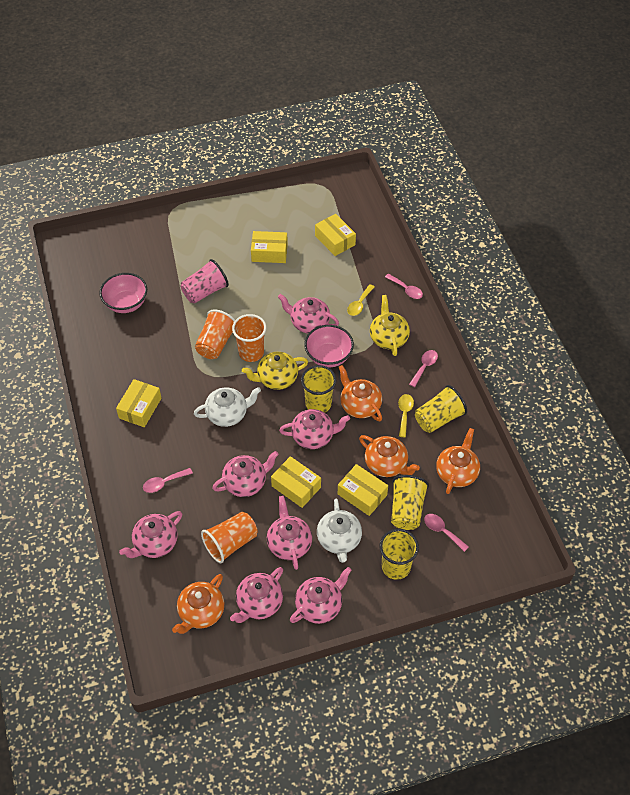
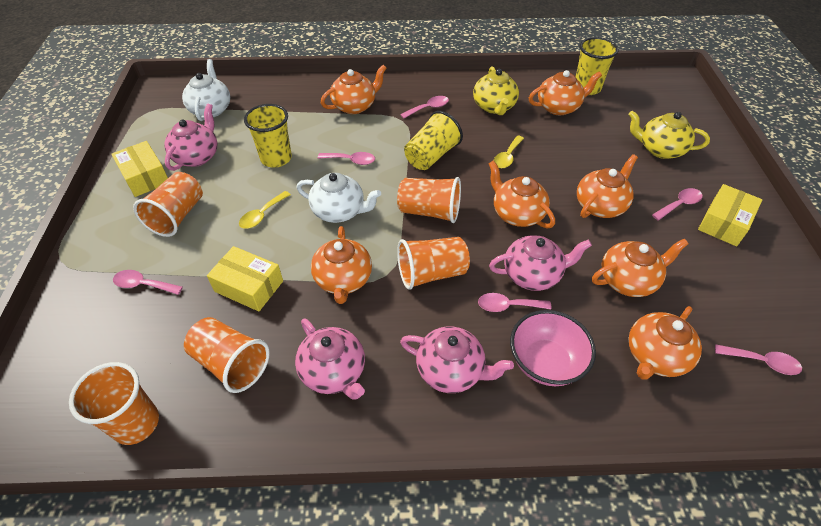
orange cup: [195,309,235,359] [201,512,258,563] [232,314,267,362] = 3 -> [69,362,159,445] [133,172,203,237] [184,317,270,393] [397,177,461,223] [397,237,470,290] = 5
orange teapot: [172,574,224,634] [339,365,382,421] [359,435,420,477] [436,428,480,494] = 4 -> [311,226,372,304] [321,65,387,114] [488,160,555,228] [529,70,602,115] [577,154,638,218] [592,238,689,297] [629,306,702,380] = 7
pink bowl: [99,273,147,313] [304,325,354,367] = 2 -> [510,310,596,386] = 1
pink cup: [180,259,229,304] = 1 -> none = 0
pink spoon: [143,468,193,493] [385,274,423,299] [409,350,438,387] [424,514,469,552] = 4 -> [113,270,183,295] [318,152,375,165] [400,96,449,118] [478,293,552,312] [652,188,703,220] [715,344,802,375] = 6
pink teapot: [119,511,182,558] [212,451,279,497] [230,567,283,623] [267,496,312,570] [278,294,339,334] [279,409,350,449] [290,567,351,624] = 7 -> [164,104,217,171] [295,318,365,400] [400,327,514,393] [489,236,592,291] = 4
yellow box: [116,379,162,427] [251,231,288,263] [271,456,321,508] [315,214,356,256] [338,464,388,516] = 5 -> [111,141,168,197] [207,246,283,311] [698,184,762,246] = 3
yellow cup: [301,365,337,413] [379,529,419,580] [391,475,429,530] [415,385,467,433] = 4 -> [244,104,292,168] [404,111,463,170] [576,37,619,95] = 3

